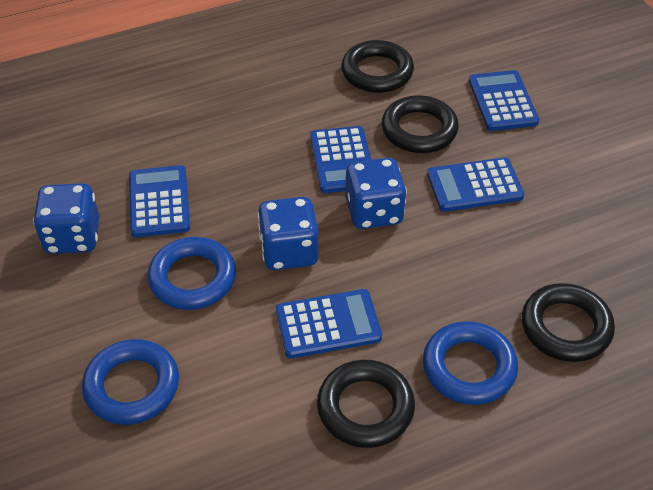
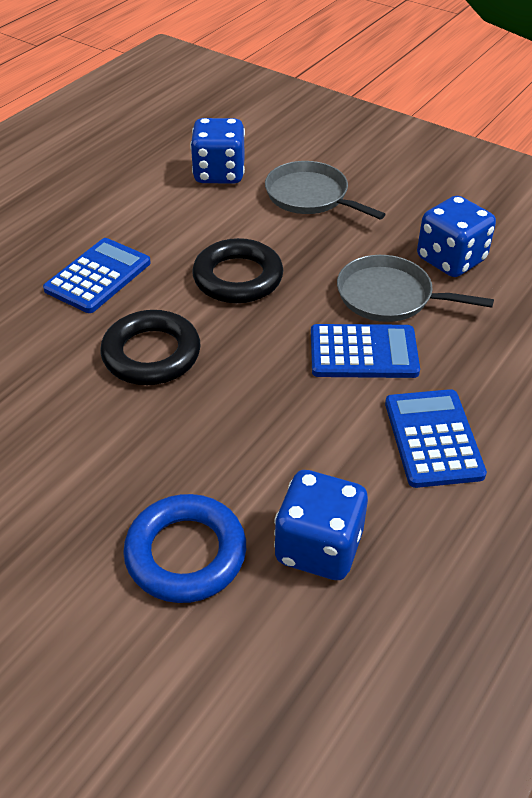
black ring: [317,360,415,448] [341,40,414,93] [382,95,459,153] [522,283,615,362] = 4 -> [100,310,201,385] [192,238,283,303] = 2
blue calculator: [129,165,190,237] [276,289,382,358] [310,126,371,193] [427,157,524,212] [469,70,539,131] = 5 -> [43,238,151,313] [311,324,420,378] [385,389,487,488] = 3
blue ring: [82,339,179,425] [148,237,236,310] [423,321,518,405] = 3 -> [123,494,246,603] = 1
grey pan: none = 0 -> [265,161,386,220] [337,255,494,322] = 2

